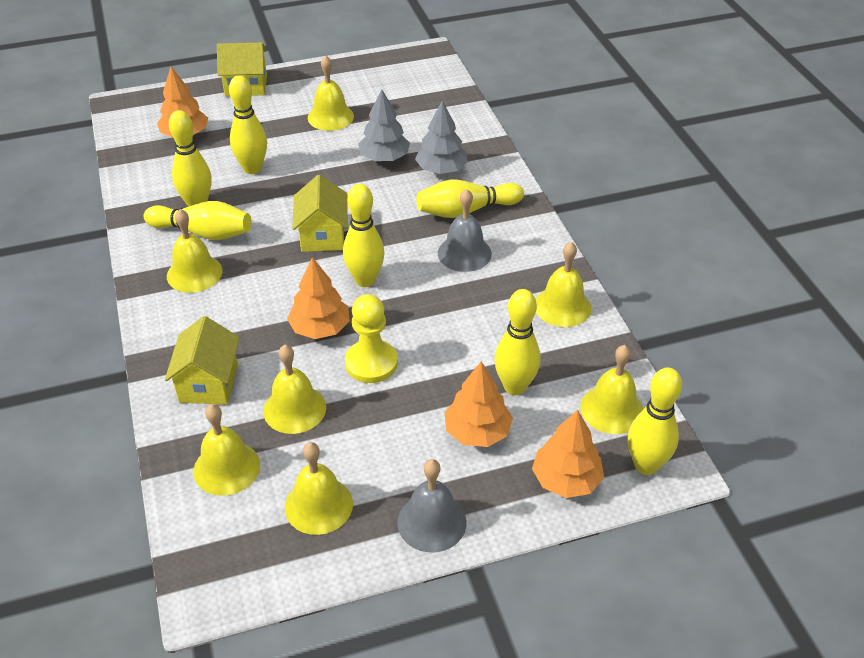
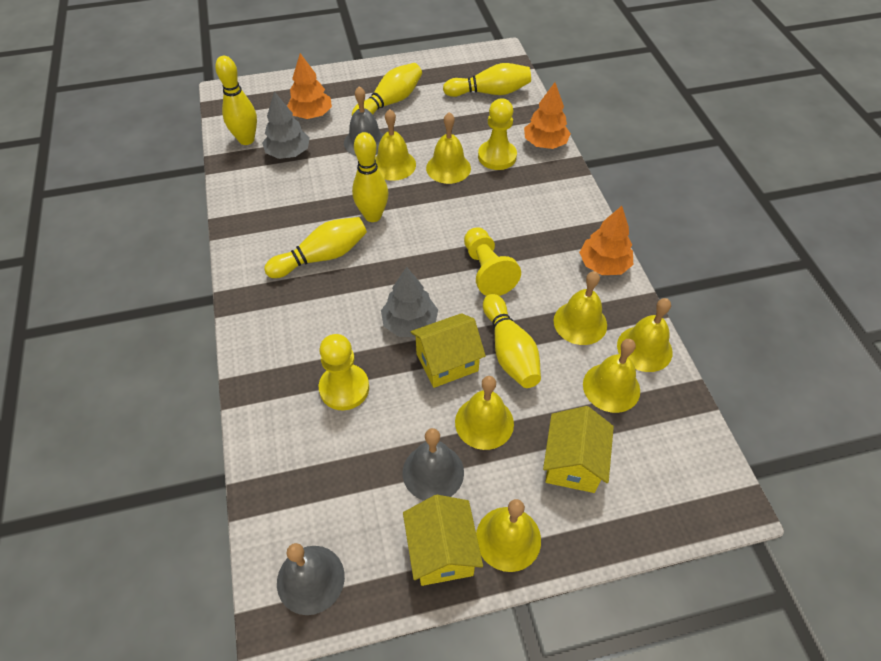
grey bell: [397,459,467,552] [438,189,492,272] = 2 -> [277,543,345,615] [344,86,384,156] [403,428,464,501] = 3
orange tree: [157,67,208,137] [287,257,350,339] [444,361,513,447] [532,410,604,498] = 4 -> [287,53,332,119] [524,82,571,149] [579,206,633,275] = 3
yellow bowling pin: [144,201,251,240] [169,110,212,207] [229,76,267,174] [343,184,384,287] [416,180,524,218] [494,289,541,395] [628,367,682,475] = 7 -> [215,56,257,145] [264,217,367,278] [352,63,422,116] [352,132,388,222] [443,63,531,97] [483,294,541,388] = 6
yellow pawn: [345,294,398,383] = 1 -> [319,334,369,410] [464,227,521,296] [478,98,517,170] = 3

